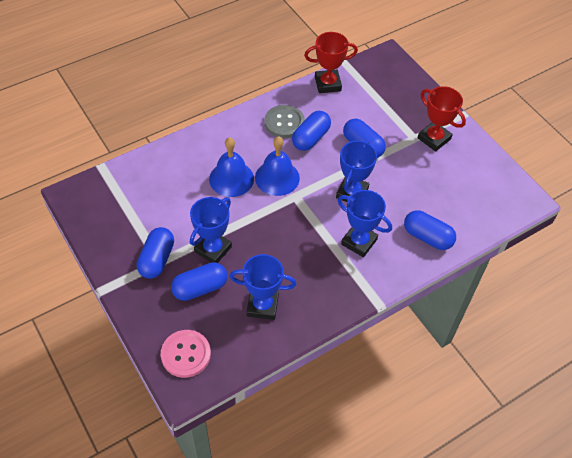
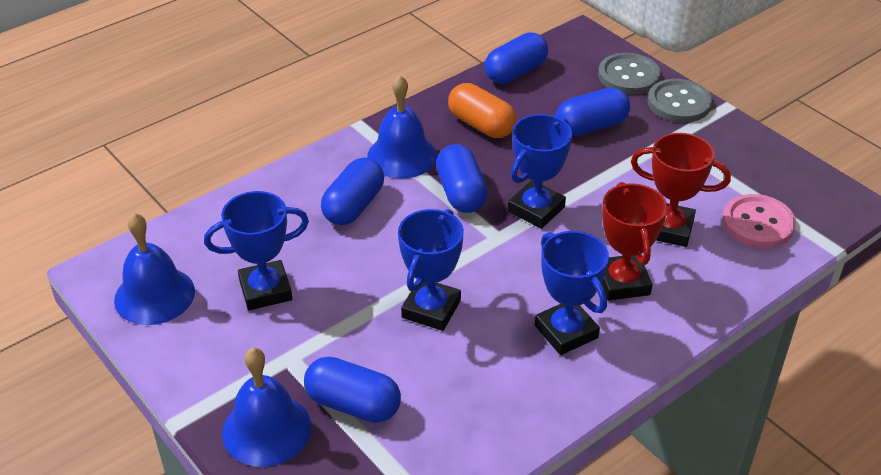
blue bell: [209,137,254,197] [255,136,300,196] = 2 -> [114,213,195,325] [222,348,312,467] [367,75,437,179] = 3
grey button: [264,105,305,138] = 1 -> [598,53,660,94] [648,79,712,123] = 2
orange capsule: none = 0 -> [448,83,517,138] = 1

